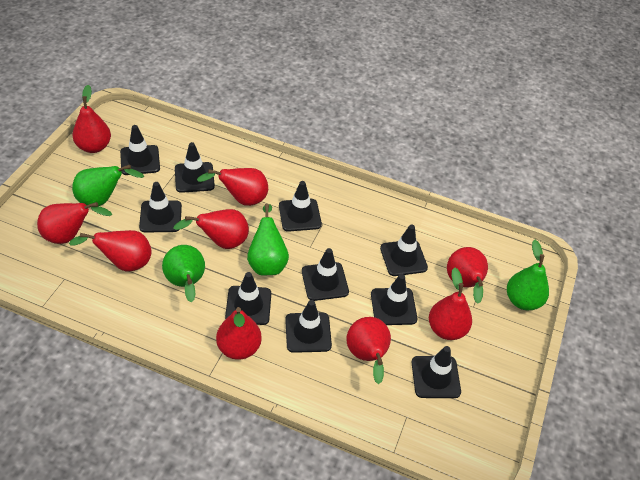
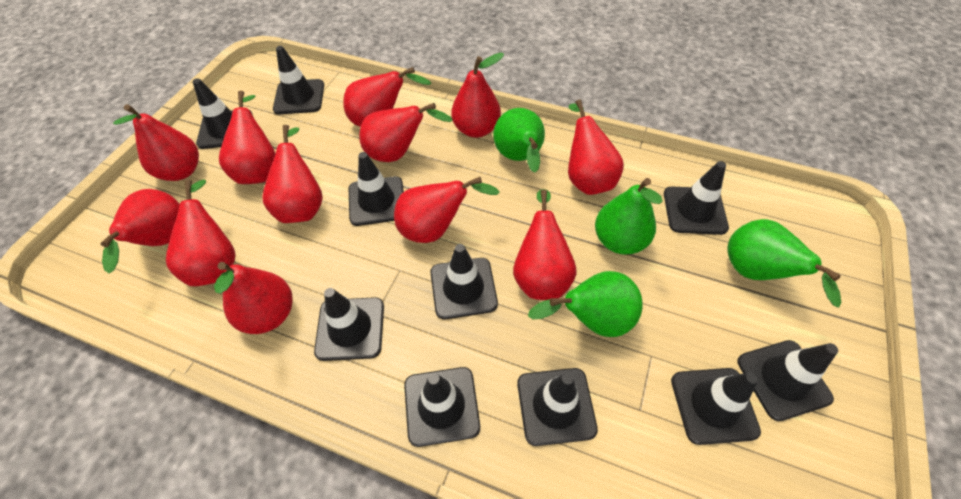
red pear: [37,202,112,244] [69,230,152,271] [73,85,111,153] [174,209,249,249] [197,168,268,206] [216,307,262,360] [346,317,391,384] [429,267,472,340] [447,247,488,304] = 9 -> [101,189,179,273] [113,104,199,181] [166,180,236,286] [214,262,293,334] [219,91,276,184] [262,125,323,223] [343,67,431,127] [359,103,453,162] [394,177,500,243] [451,53,504,138] [513,189,577,300] [568,100,624,195] = 12

